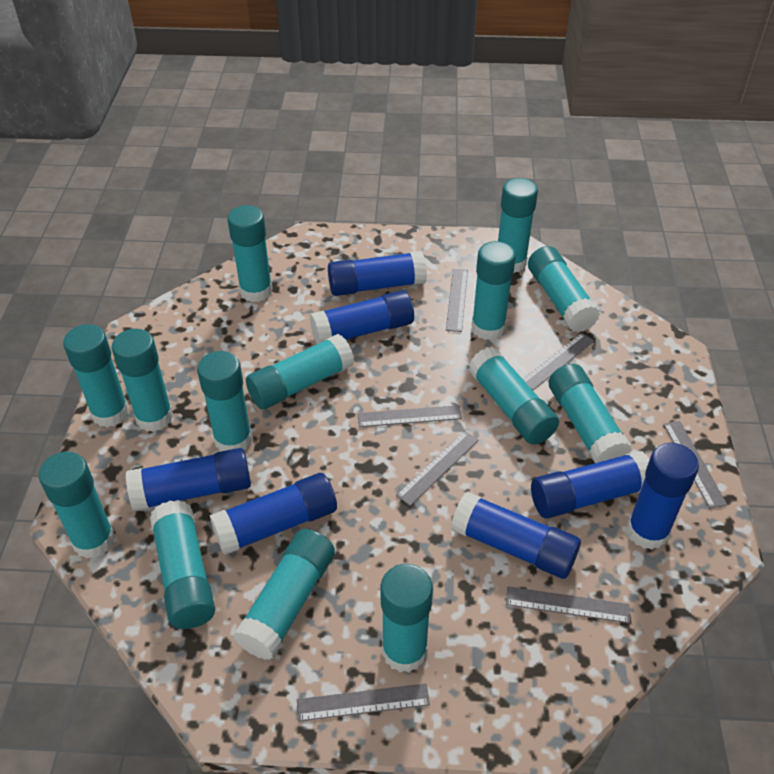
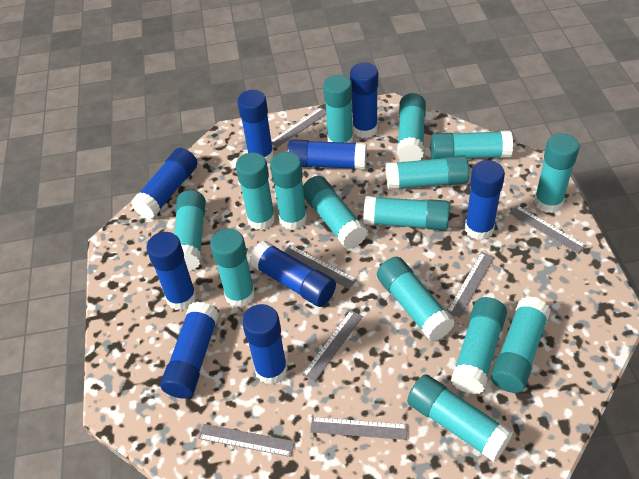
blue glue stick: [126,448,251,511] [210,473,337,555] [310,290,414,344] [328,251,427,296] [451,492,581,579] [531,451,650,519] [627,443,699,550] = 7 -> [131,148,197,219] [146,232,197,310] [160,302,219,399] [237,90,274,164] [242,304,288,385] [249,241,336,307] [287,139,367,170] [350,63,378,138] [465,160,505,240] = 9
turquoise glue stick: [39,452,115,559] [63,324,129,427] [112,329,173,432] [150,500,215,629] [197,351,252,452] [228,205,273,302] [233,529,335,660] [246,334,354,410] [380,564,433,672] [469,347,559,445] [472,241,516,340] [498,178,538,273] [528,246,600,332] [549,364,632,463] = 14 -> [174,190,206,271] [210,228,255,308] [236,153,275,230] [270,152,307,230] [303,176,368,249] [323,75,353,143] [363,196,450,230] [377,257,455,341] [386,155,469,190] [397,93,426,162] [407,374,513,462] [431,130,513,159] [451,297,507,394] [491,297,551,393] [534,133,580,213] = 15

